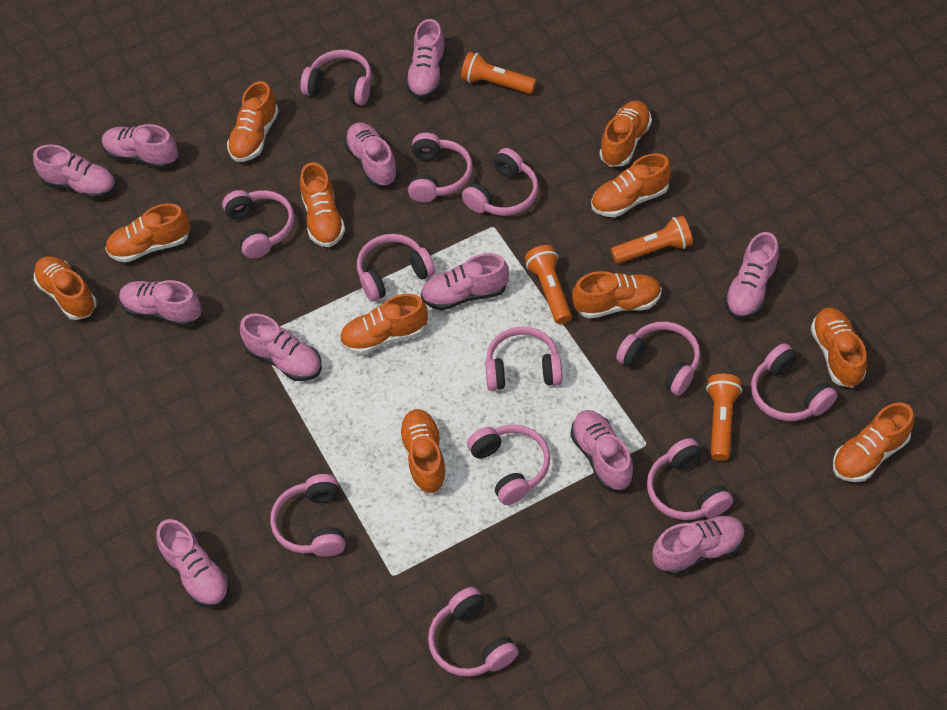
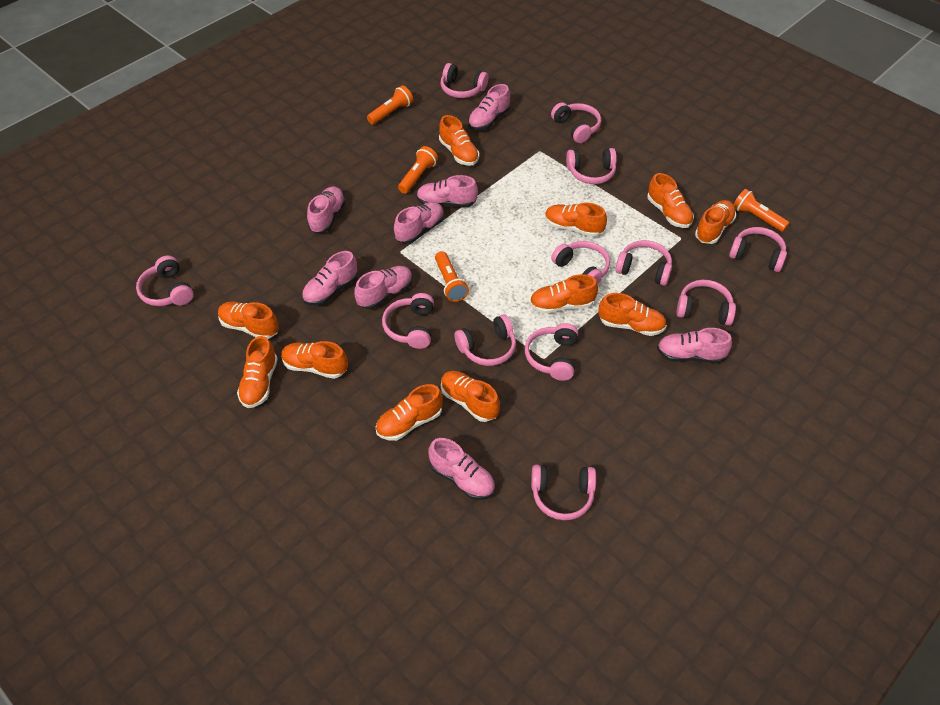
pink shoe: [33,145,117,199] [102,124,178,169] [119,280,202,327] [156,519,230,608] [240,313,322,381] [344,122,399,187] [406,19,446,99] [421,253,509,311] [570,410,634,490] [652,515,745,576] [724,232,779,319] = 11 -> [302,251,358,306] [307,187,346,233] [355,266,413,309] [394,202,444,244] [416,175,478,207] [429,438,495,500] [468,84,510,130] [657,328,732,363] = 8

